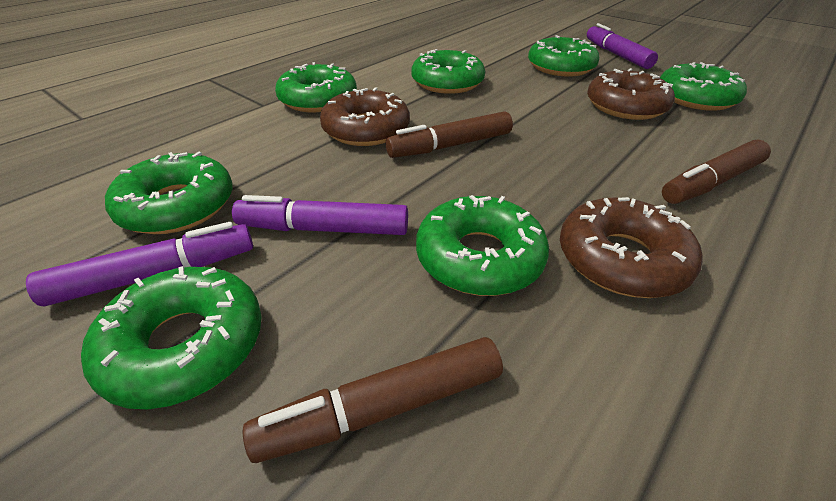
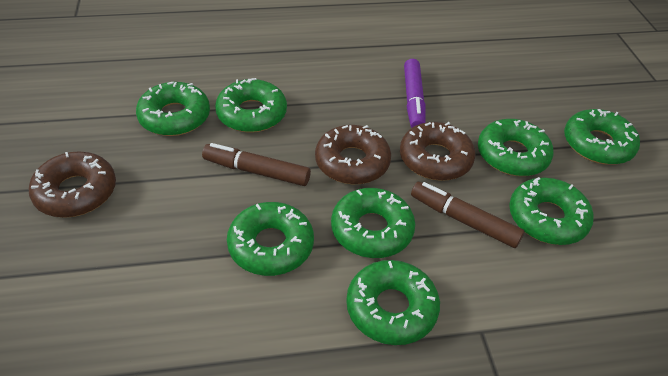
brown marker: [243,337,503,463] [386,111,513,158] [662,139,771,204] = 3 -> [202,143,311,186] [411,182,524,248] = 2
green donut: [81,266,262,409] [105,152,232,234] [275,62,357,112] [412,49,485,94] [416,195,549,296] [528,35,599,77] [660,62,747,111] = 7 -> [136,82,210,136] [215,78,287,133] [227,202,314,276] [331,188,415,258] [346,260,440,345] [478,119,553,176] [509,177,594,245] [564,109,640,165] = 8
purple marker: [26,222,253,306] [232,195,408,235] [587,23,658,69] = 3 -> [404,59,426,128] = 1

